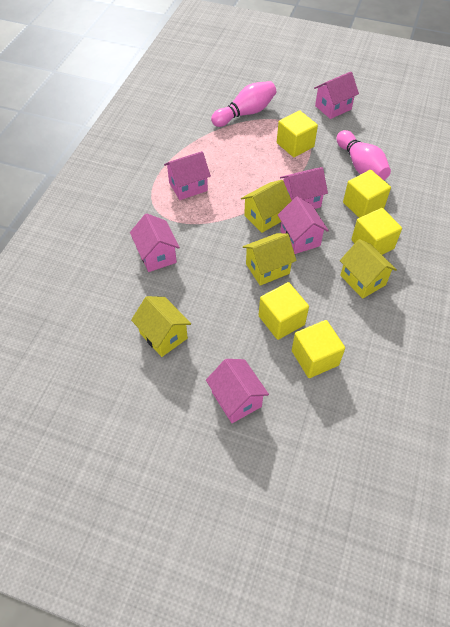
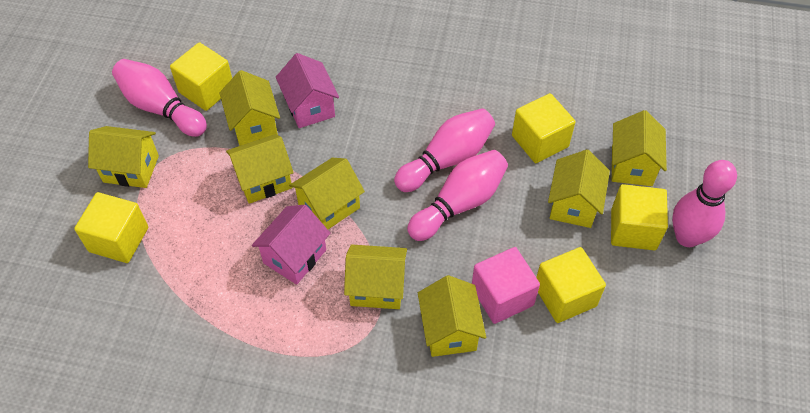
pink bowling pin: [211,81,276,127] [337,130,391,180] = 2 -> [112,59,207,137] [394,108,495,192] [407,150,508,241] [672,160,737,247] = 4
pink cube: none = 0 -> [472,247,540,324] = 1
pink house: [130,213,180,272] [164,151,211,200] [206,359,269,423] [278,196,329,254] [280,167,328,209] [314,72,359,119] = 6 -> [252,205,330,285] [276,53,339,128] = 2
yellow house: [131,296,191,357] [241,180,292,233] [243,233,296,286] [340,239,397,299] = 4 -> [88,126,159,188] [219,70,280,146] [226,134,294,204] [289,158,365,229] [344,244,407,309] [418,275,486,357] [548,150,610,228] [612,110,667,186] = 8

